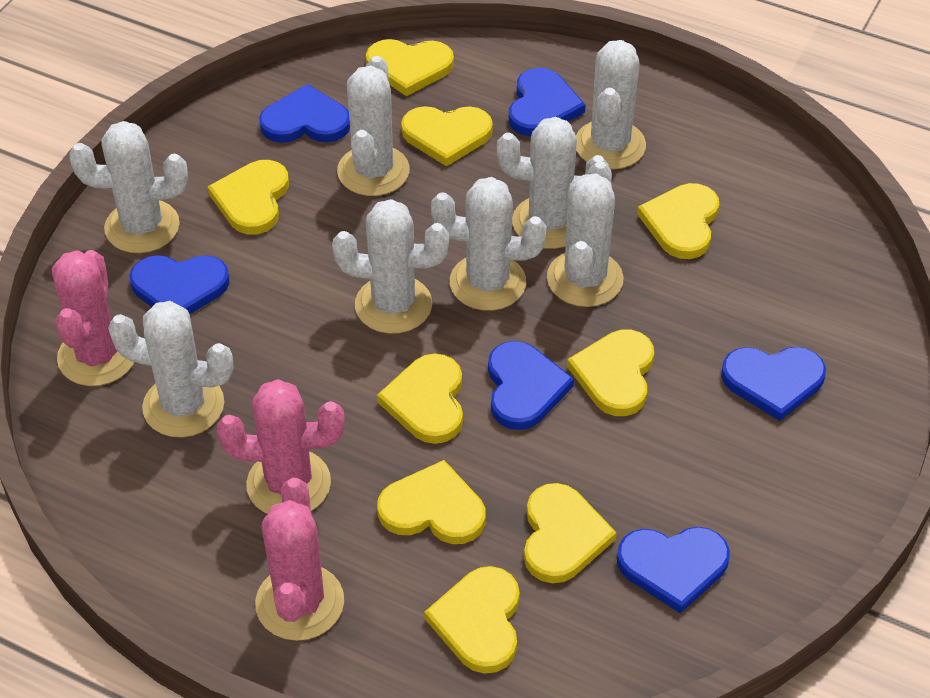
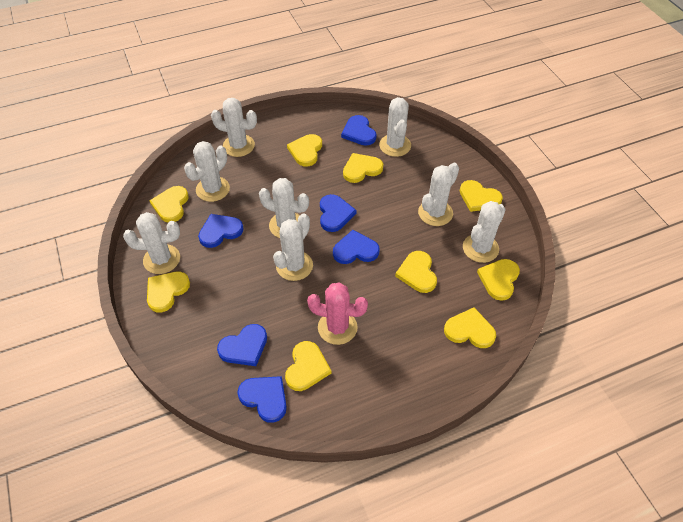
pink cactus: [52,250,134,386] [217,379,344,514] [255,478,344,641] = 3 -> [307,282,368,345] = 1

